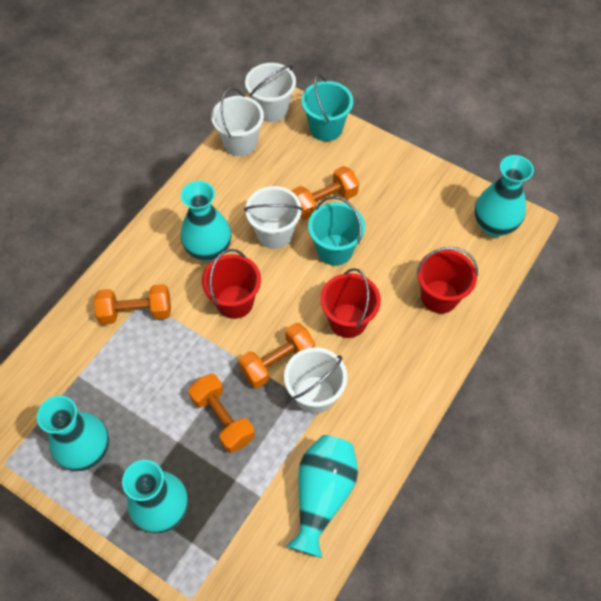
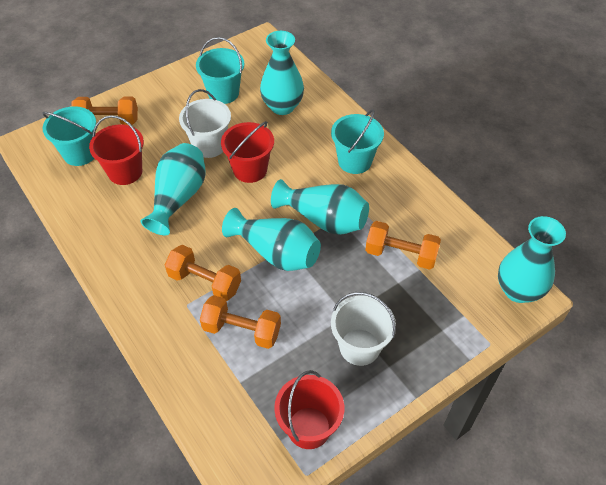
turquoise bucket: [301,74,353,141] [308,196,365,266] = 2 -> [42,106,96,166] [196,37,244,104] [331,109,384,174] = 3
white bucket: [211,88,264,156] [244,186,303,249] [245,63,296,122] [284,347,348,414] = 4 -> [179,89,231,158] [331,292,396,366] = 2

